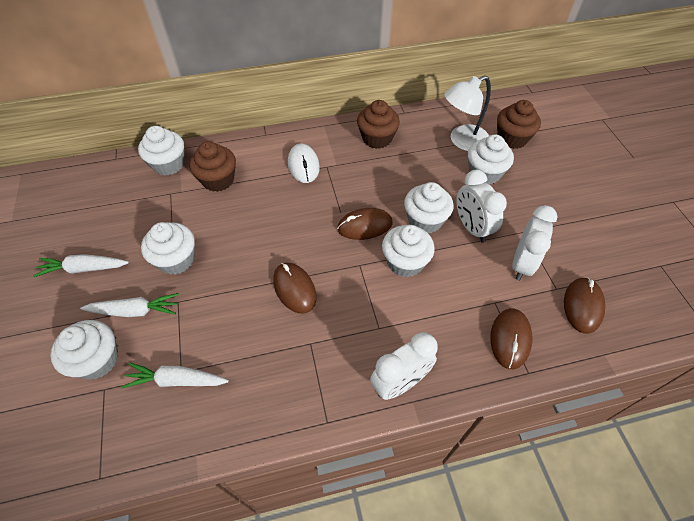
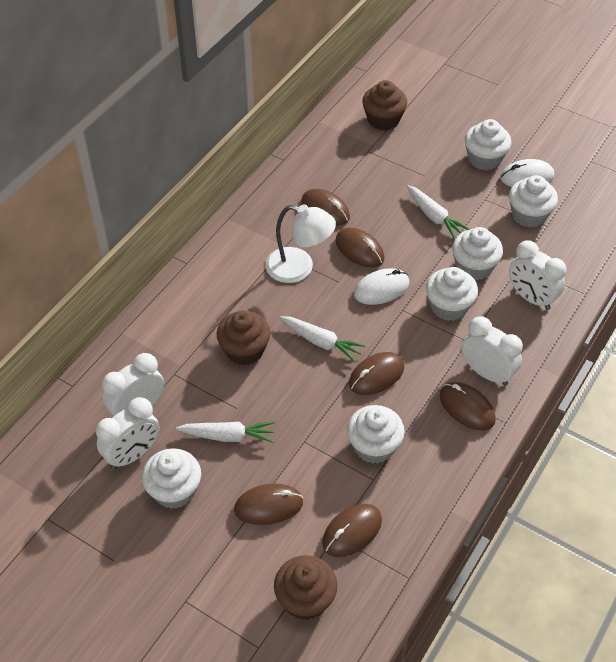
brown mouse: [273,263,317,314] [337,208,393,240] [490,308,533,369] [564,277,605,334] = 4 -> [234,483,303,525] [301,189,350,226] [322,504,382,557] [335,227,385,267] [349,352,404,395] [440,382,496,430] = 6
white clock: [370,332,438,400] [456,170,507,243] [512,205,557,281] = 3 -> [96,397,160,469] [102,353,164,416] [462,316,523,386] [509,240,566,310] = 4
white mouse: [288,144,320,183] = 1 -> [354,268,410,305] [500,159,554,187] = 2

